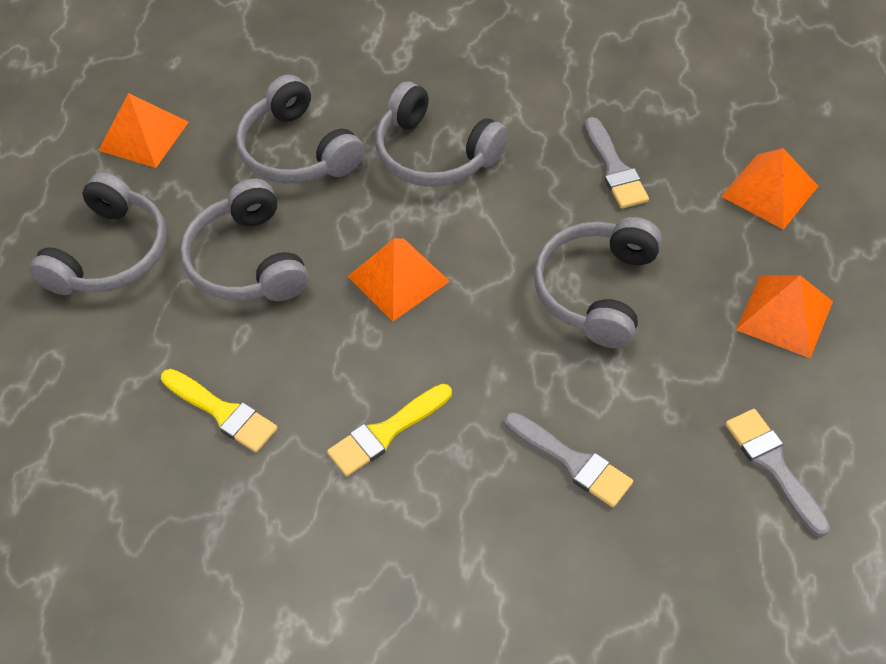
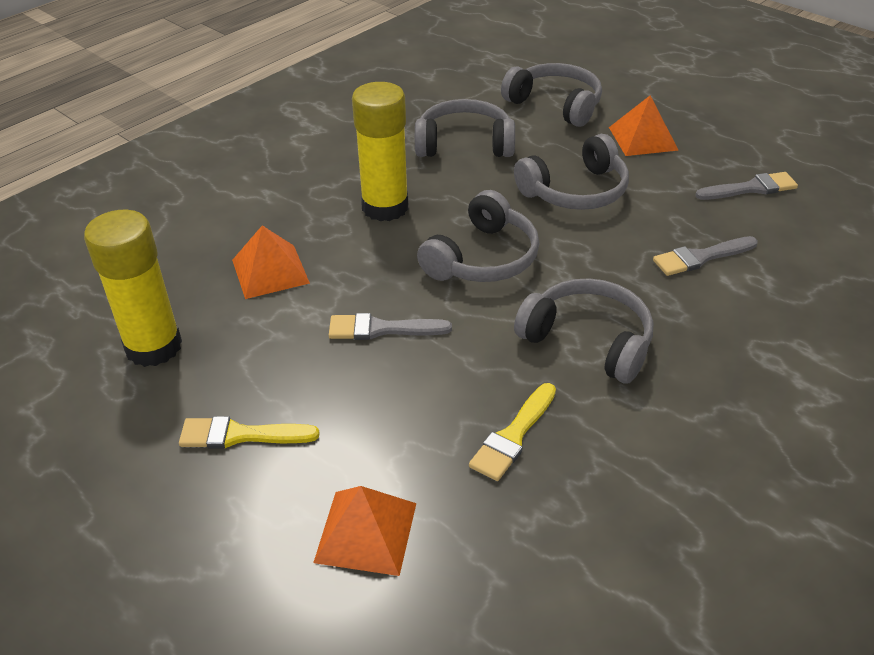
orange pyramid: [98,93,189,168] [347,238,450,321] [721,148,818,230] [736,275,833,358] = 4 -> [232,225,310,299] [313,486,416,576] [609,95,679,156] = 3
yellow glue stick: none = 0 -> [84,210,182,367] [352,82,408,221] = 2

